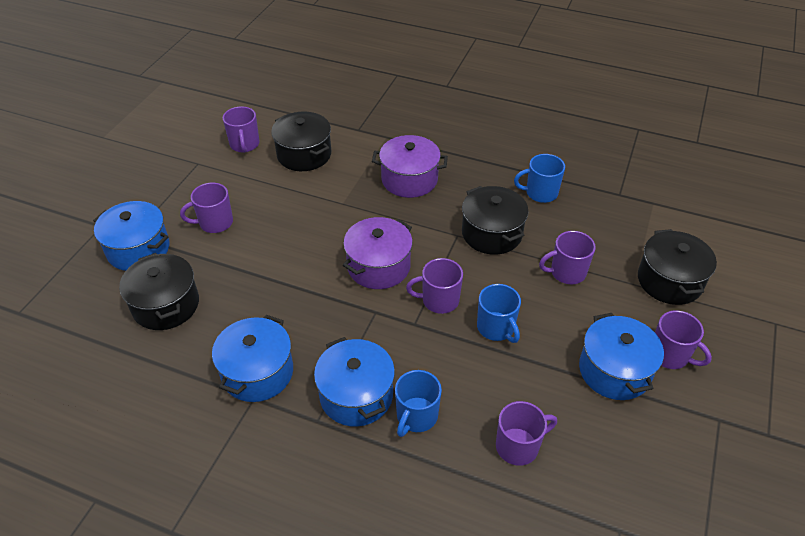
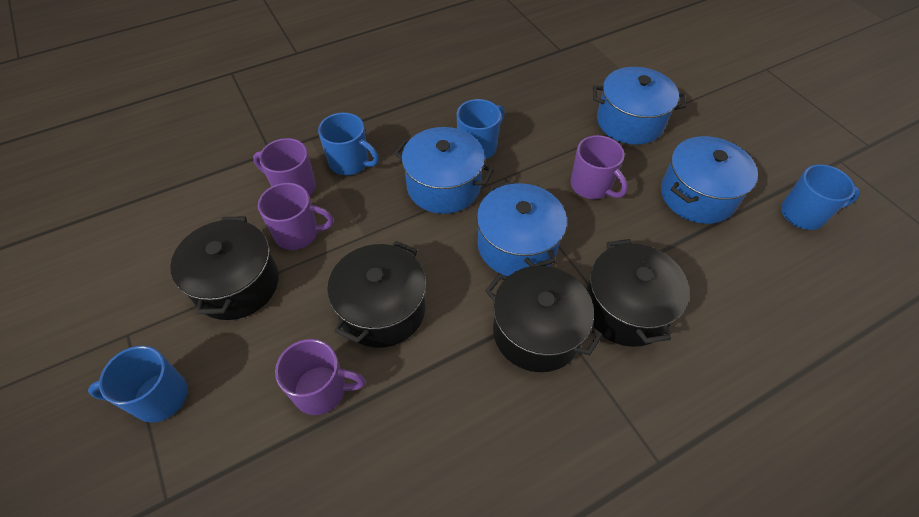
blue mug: [395,370,442,437] [477,284,521,343] [514,154,565,203] = 3 -> [88,346,187,422] [318,113,379,175] [457,99,504,160] [781,164,860,230] = 4
purple mug: [180,183,233,233] [222,107,260,153] [406,258,463,314] [496,401,557,466] [539,231,596,284] [655,310,712,369] = 6 -> [253,138,316,196] [258,183,333,250] [275,339,365,415] [571,135,628,199] = 4
purple pot: [343,217,413,289] [372,135,448,198] = 2 -> none = 0

